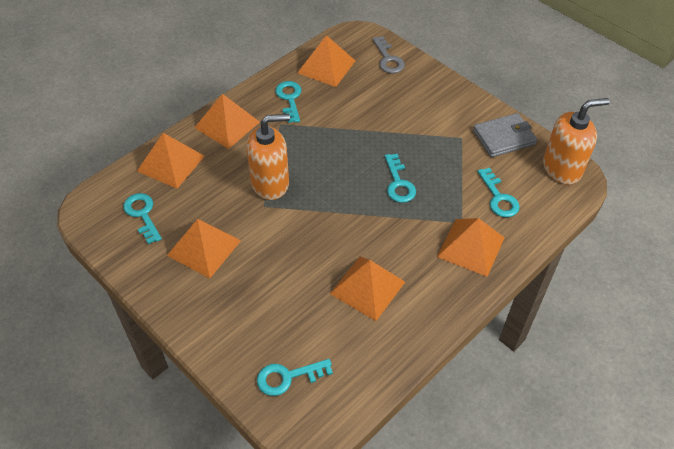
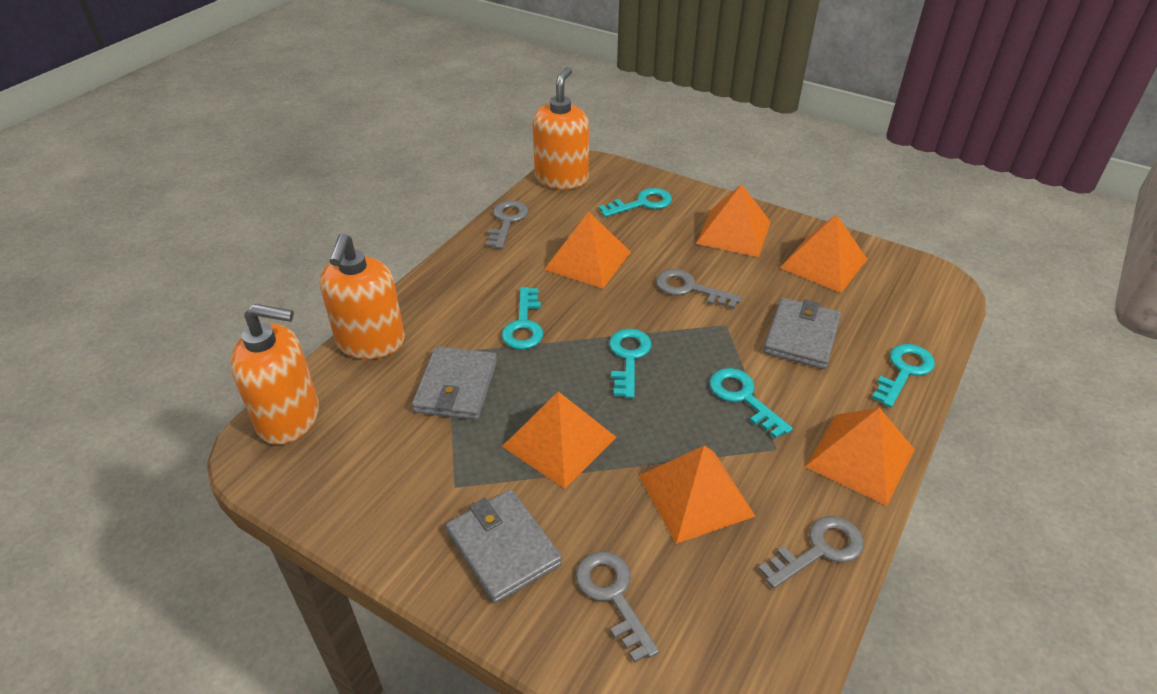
grey key: [373,36,405,73] = 1 -> [486,200,528,249] [576,551,659,663] [656,269,742,309] [758,516,864,589] = 4
grey wallet: [473,113,537,157] = 1 -> [412,346,497,420] [446,489,562,604] [763,298,841,369] = 3
orange soap dispenser: [246,114,290,200] [543,98,610,185] = 2 -> [230,304,319,445] [319,233,405,359] [532,67,589,189] = 3

